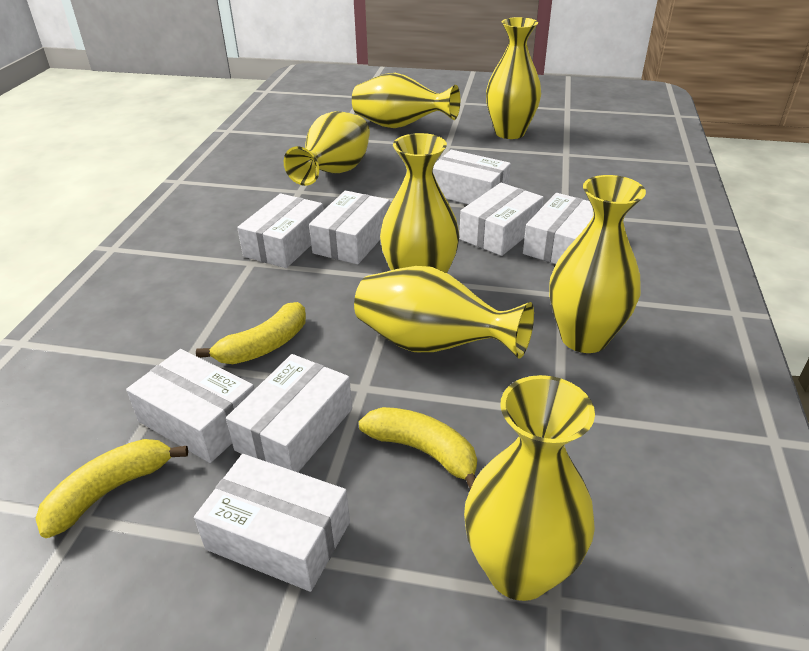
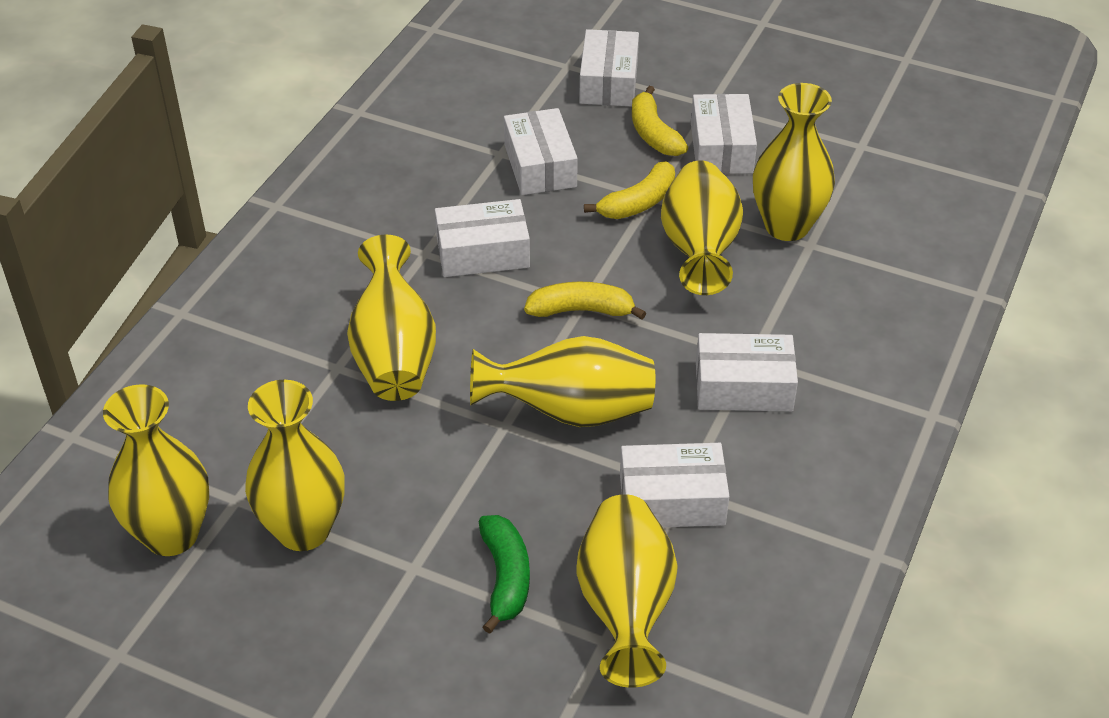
green banana: none = 0 -> [479,515,530,634] = 1
white box: [126,349,255,463] [194,454,350,592] [226,354,352,472] [237,193,323,268] [309,190,390,264] [433,150,511,205] [459,183,544,256] [523,193,594,264] = 8 -> [435,199,530,277] [504,108,578,195] [579,29,639,107] [620,443,730,527] [691,94,757,174] [696,333,798,411] = 6

